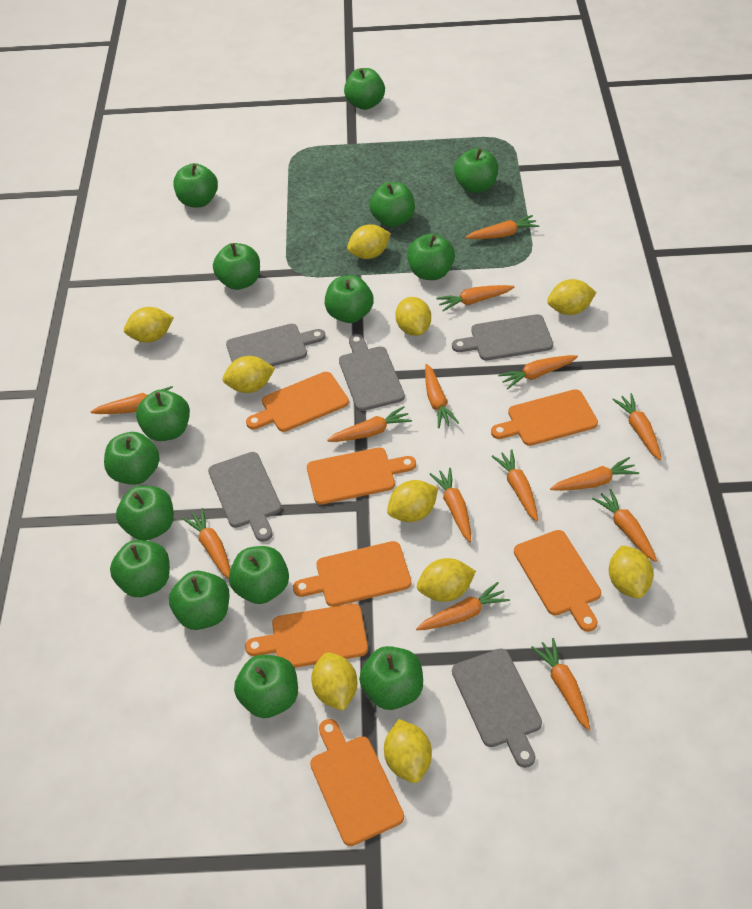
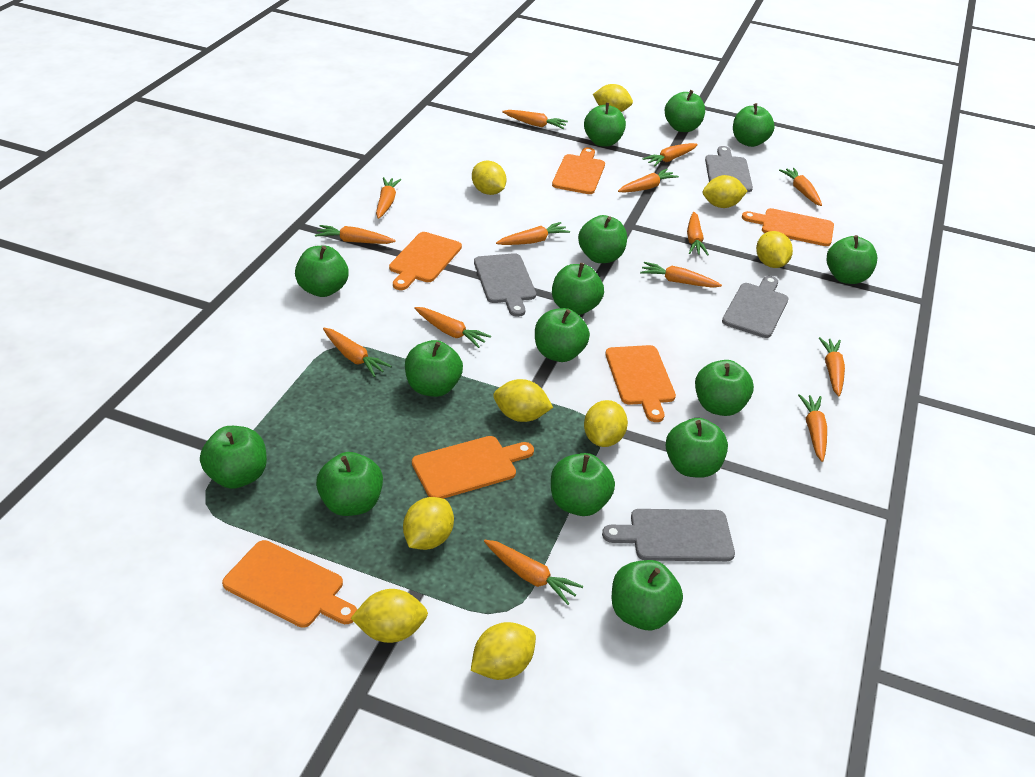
grey cutting board: [208,452,281,542] [226,324,326,366] [339,334,405,411] [452,314,553,361] [452,649,542,768] = 5 -> [474,253,536,317] [602,509,735,561] [705,146,753,192] [722,276,788,338] = 4
orange cutting board: [245,603,368,668] [246,372,349,432] [293,541,412,607] [307,447,416,505] [310,719,404,846] [491,389,598,446] [514,530,601,632] = 7 -> [222,540,357,628] [389,232,462,290] [412,436,534,499] [552,147,605,194] [605,345,676,422] [742,208,834,246] = 6
yellow lemon: [124,307,174,343] [223,356,275,393] [311,652,357,711] [347,224,391,259] [384,719,432,783] [387,480,438,522] [395,297,431,336] [417,558,476,602] [547,279,596,315] [609,545,653,598] = 10 -> [350,589,428,643] [403,497,454,550] [471,622,536,680] [472,161,507,195] [493,379,553,422] [584,400,628,447] [593,84,633,112] [703,175,747,208] [756,231,793,268] = 9

